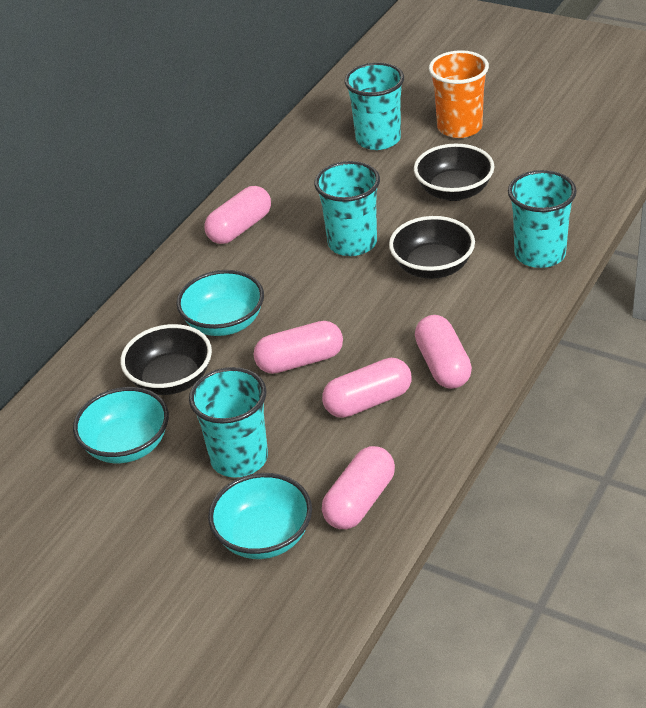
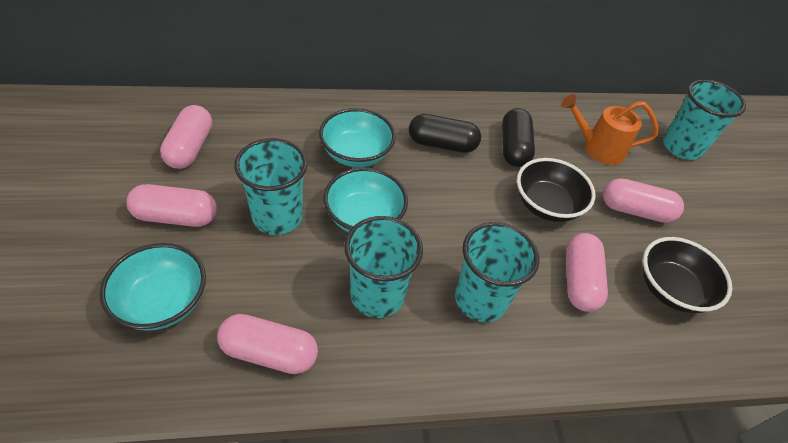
black bowl: [120,324,212,395] [389,216,475,279] [414,144,494,201] = 3 -> [517,158,596,222] [642,237,732,313] = 2
black capsule: none = 0 -> [409,114,481,153] [502,108,535,167] = 2
orange cup: [429,50,489,138] = 1 -> none = 0
orange watering can: none = 0 -> [561,94,658,165] = 1

